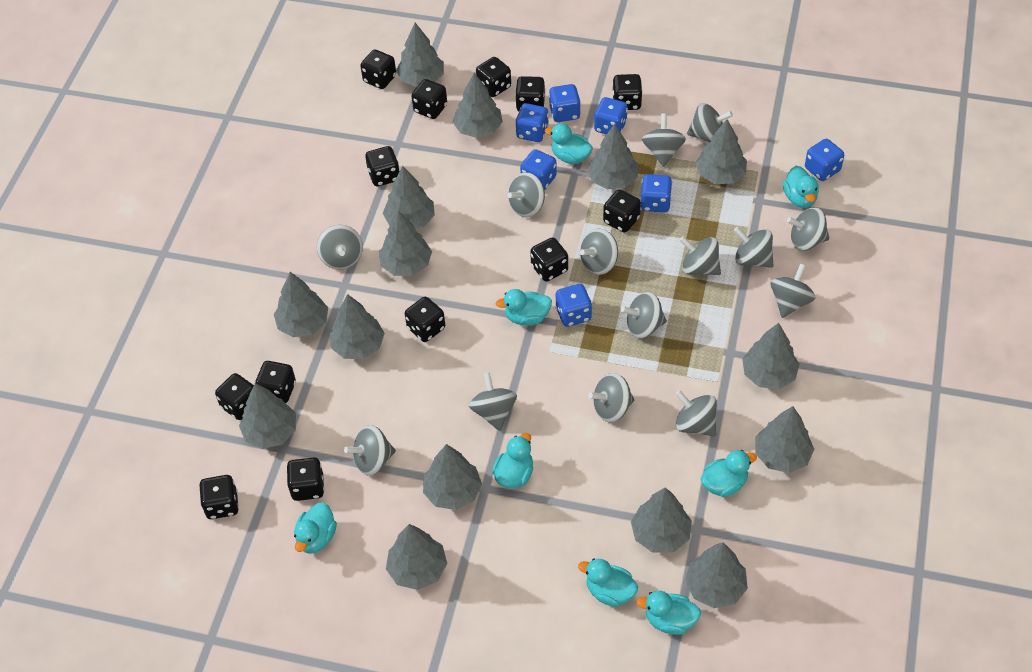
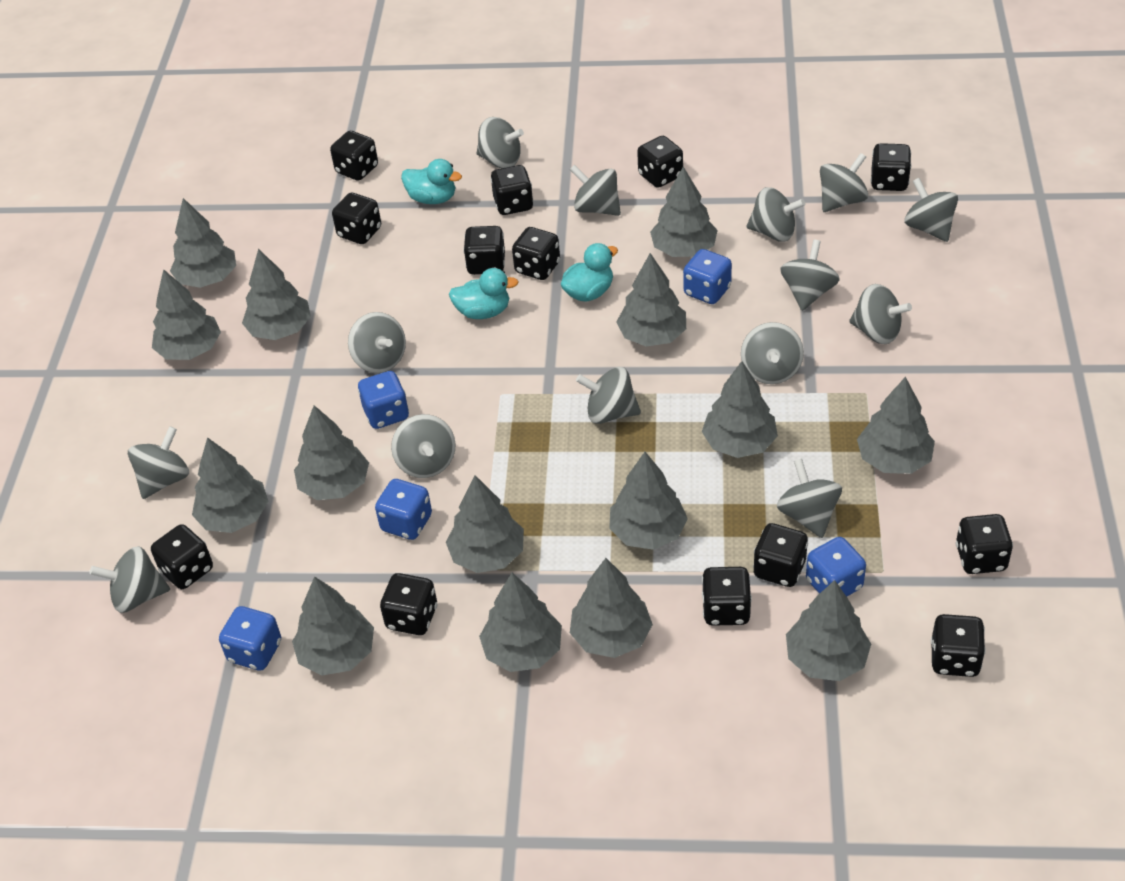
blue dice: [516,103,549,142] [520,149,557,190] [549,84,581,122] [555,284,592,327] [594,97,628,135] [640,174,672,213] [805,139,844,181] = 7 -> [219,606,281,670] [358,371,409,429] [375,479,432,540] [683,249,732,304] [806,537,866,597] = 5
turquoise duck: [294,502,337,554] [492,433,533,488] [496,289,552,325] [545,123,593,164] [578,558,638,607] [636,591,701,635] [701,450,757,497] [783,166,819,208] = 8 -> [401,159,462,204] [449,268,518,319] [561,243,618,302] = 3

